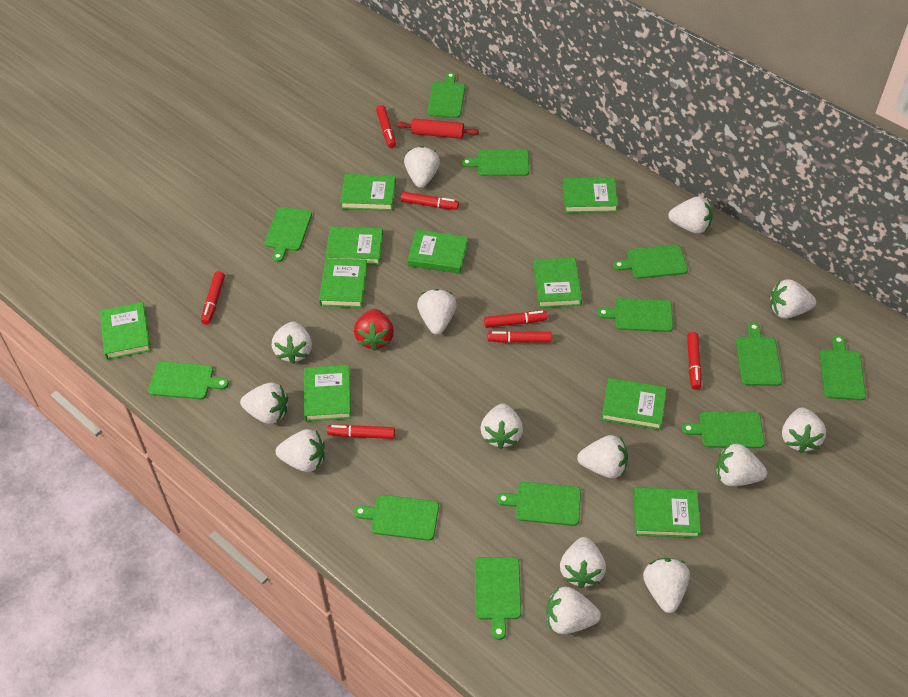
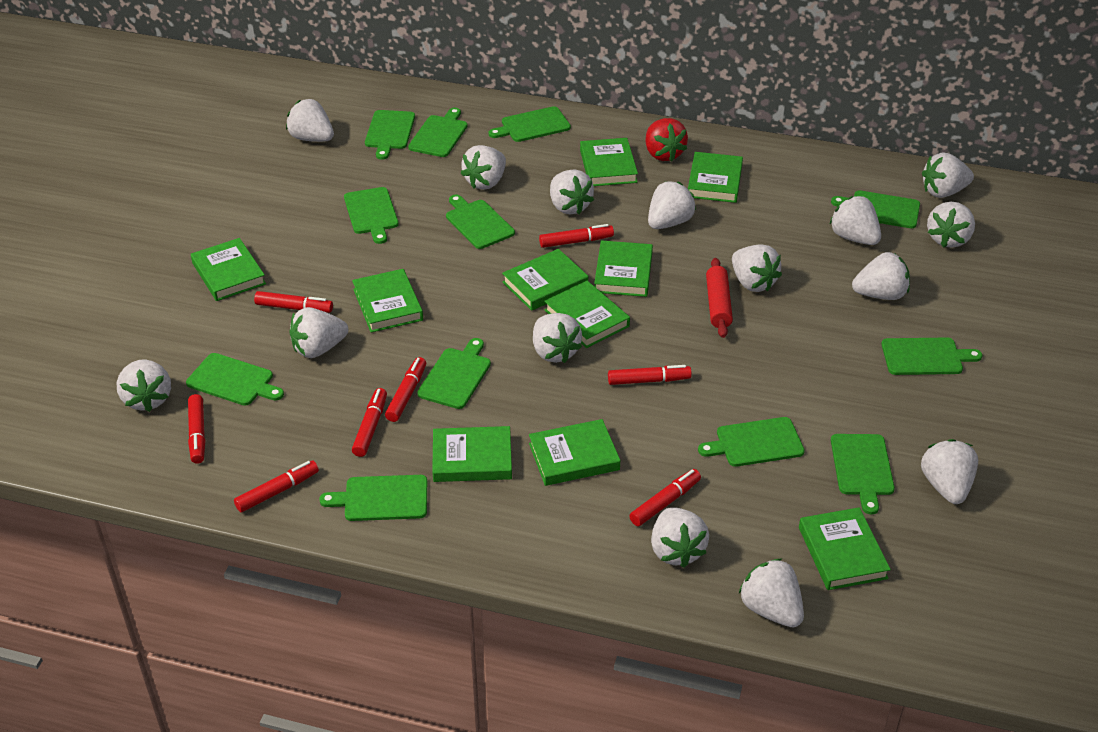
red marker: [201,271,225,325] [327,424,395,439] [376,105,396,148] [401,192,459,210] [484,311,547,328] [488,331,552,343] [687,332,702,390] = 7 -> [188,394,205,464] [234,460,319,512] [254,291,333,313] [352,388,387,457] [385,357,426,422] [539,224,614,248] [608,365,692,385] [629,469,701,526] = 8
white strawberry: [240,382,288,424] [272,322,312,364] [276,429,325,472] [404,146,440,188] [417,289,457,335] [480,403,523,449] [546,586,601,634] [560,537,606,588] [577,435,628,479] [643,558,690,613] [668,197,713,234] [716,444,767,486] [770,279,816,319] [782,407,826,453] = 14 -> [116,359,171,412] [286,99,334,142] [290,307,348,358] [461,145,506,190] [533,313,582,363] [550,169,594,214] [648,181,696,229] [651,507,709,568] [732,244,782,292] [739,559,804,627] [829,196,881,245] [852,252,910,300] [921,439,978,504] [922,152,974,198] [927,202,975,248] = 15

